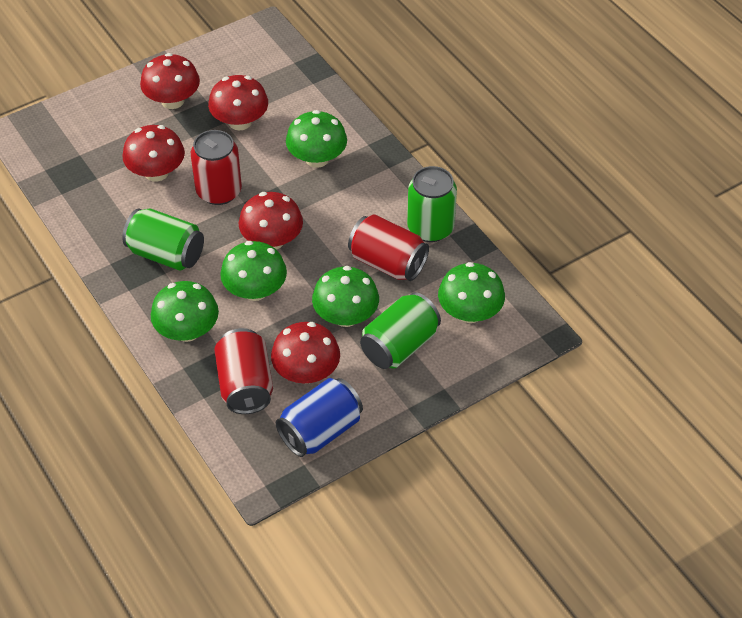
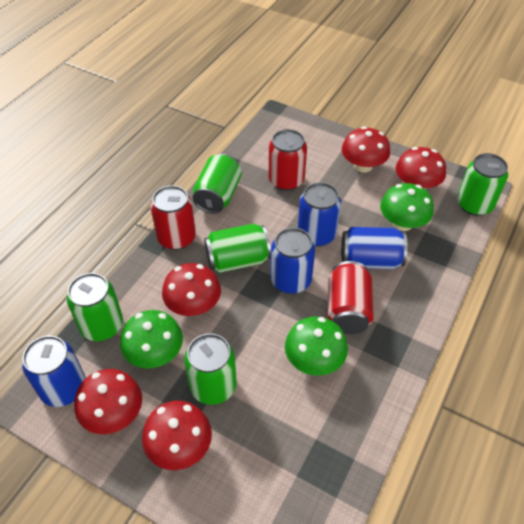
blue can: [276,378,363,457] = 1 -> [22,336,86,407] [270,228,315,294] [298,182,341,247] [341,227,407,269] = 4
green can: [122,208,204,271] [360,292,441,369] [407,166,457,242] = 3 -> [67,273,123,341] [184,333,237,405] [193,154,242,214] [204,224,271,273] [457,153,508,216] = 5
green mushroom: [151,281,219,342] [220,241,287,301] [286,110,347,168] [312,266,379,327] [438,262,505,323] = 5 -> [120,310,183,368] [285,316,348,376] [380,183,434,231] = 3

